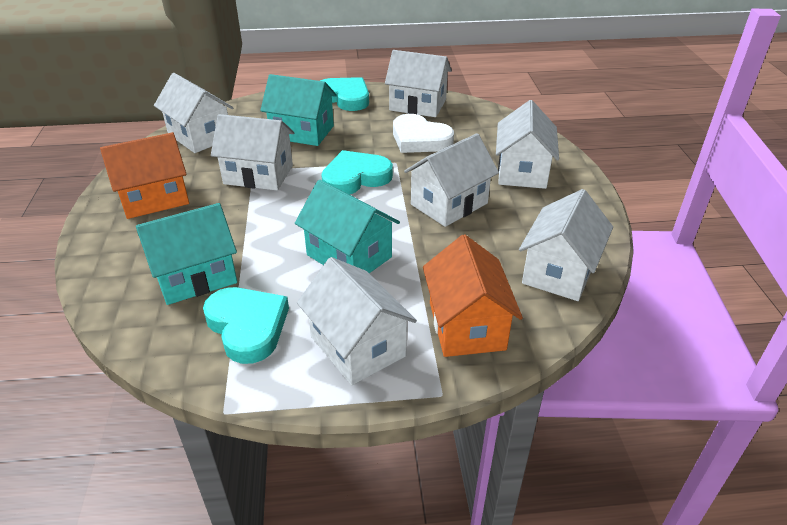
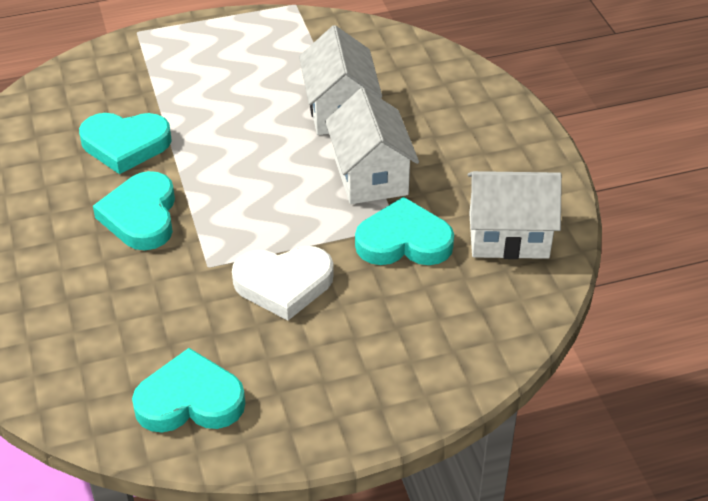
orange house: [100,132,189,219] [423,234,523,357] = 2 -> none = 0
turquoise heart: [203,287,289,364] [320,77,369,111] [321,150,393,195] = 3 -> [79,113,172,174] [93,171,175,250] [132,348,245,432] [355,197,454,265] = 4
turquoise house: [136,203,237,305] [260,74,337,146] [295,180,400,273] = 3 -> none = 0
white house: [154,73,233,153] [211,114,294,190] [297,257,417,385] [385,50,452,117] [404,133,499,227] [496,100,559,189] [519,189,613,301] = 7 -> [299,25,382,135] [325,88,419,204] [468,171,562,259] = 3

